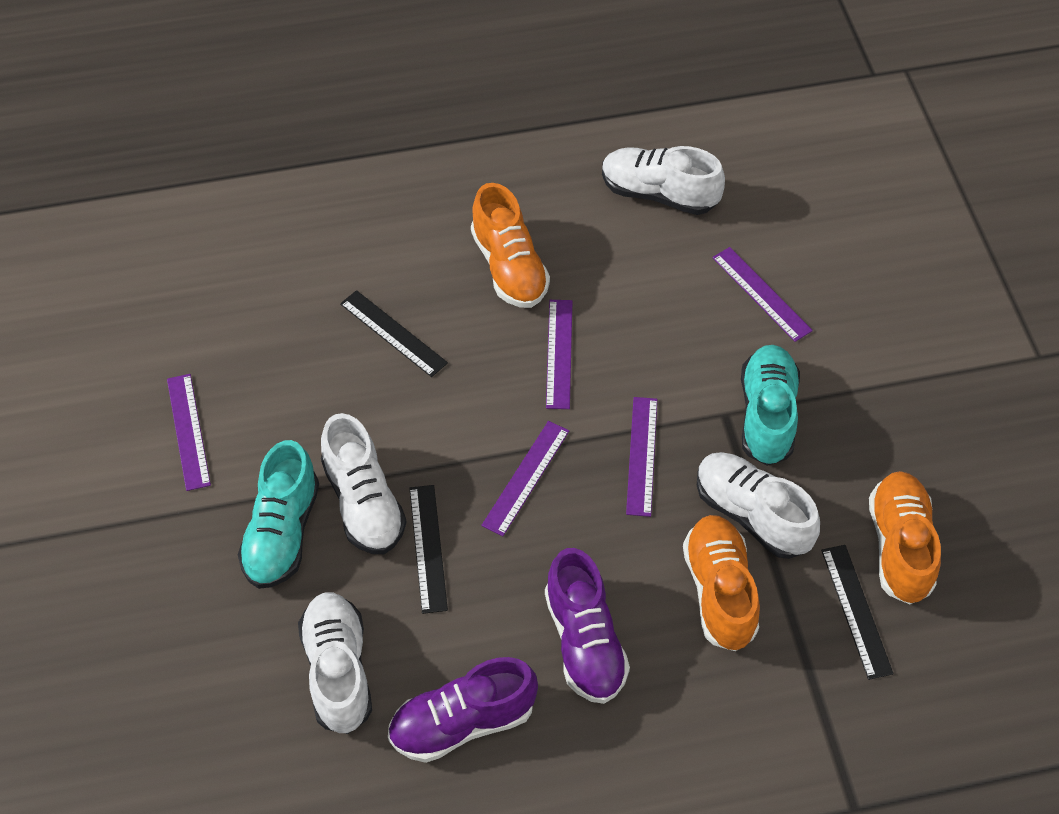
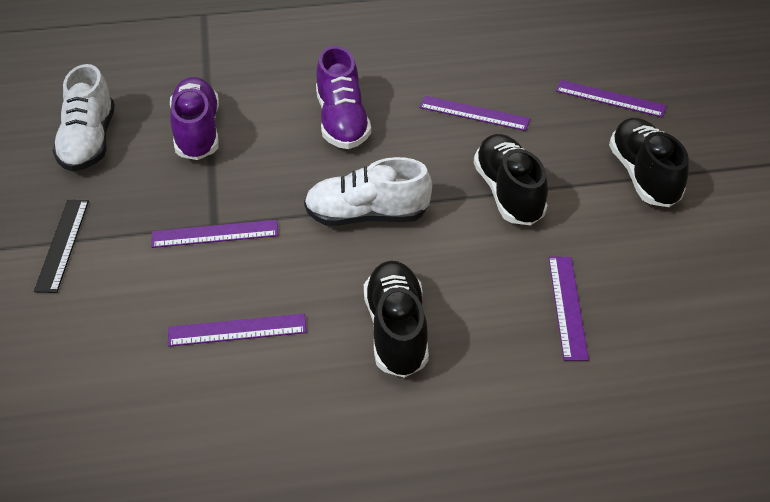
black ruler: [340,290,448,377] [409,485,448,614] [821,545,893,680] = 3 -> [34,200,89,293] = 1
black shoe: none = 0 -> [364,261,429,378] [473,134,548,225] [609,118,689,207] = 3
orange shoe: [471,183,550,308] [683,515,760,651] [869,471,941,604] = 3 -> none = 0
turquoise shoe: [238,440,319,589] [741,345,800,466] = 2 -> none = 0
white shoe: [298,592,372,734] [321,413,406,554] [602,146,725,215] [697,452,820,559] = 4 -> [53,64,115,172] [304,157,432,226] = 2

